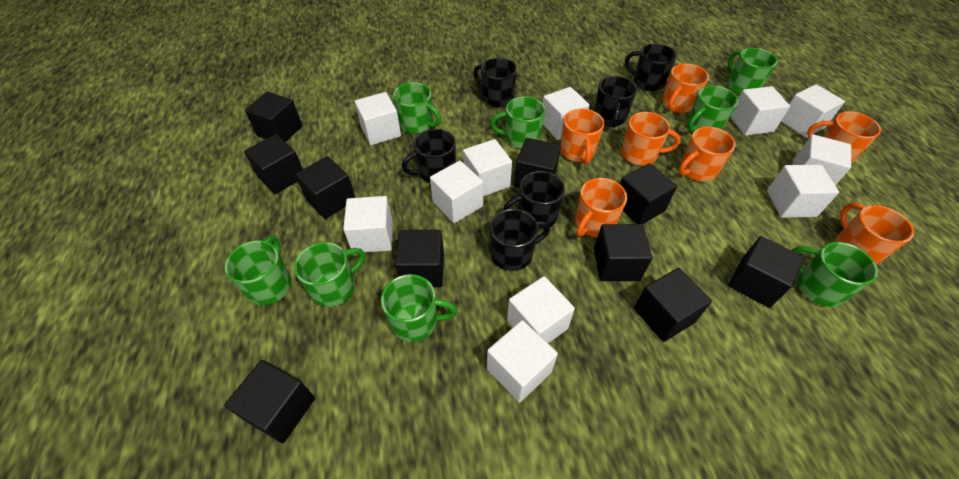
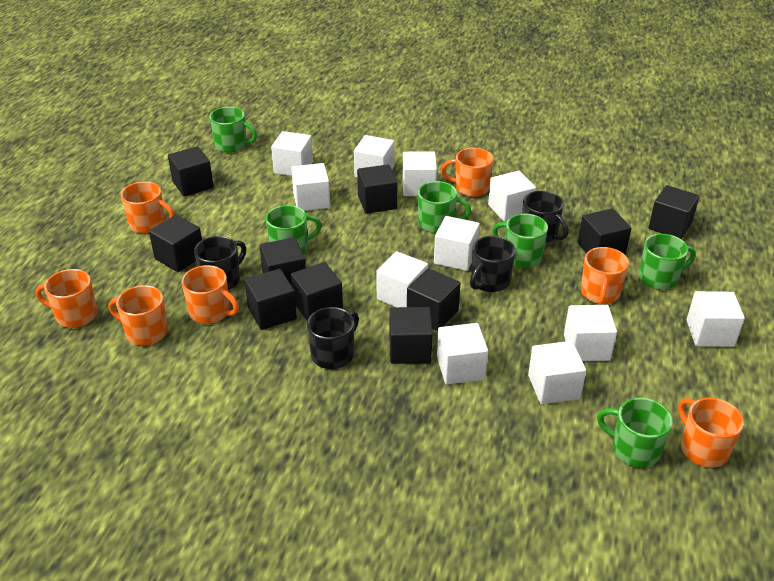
black mug: [402,129,456,183] [473,58,517,107] [490,209,550,271] [503,171,565,230] [594,76,637,128] [625,44,677,91] = 6 -> [194,236,246,290] [307,307,359,369] [470,236,515,292] [522,191,569,243] = 4
green mug: [225,236,291,305] [294,242,365,307] [381,274,457,342] [393,82,441,133] [490,96,545,149] [687,86,738,132] [728,48,778,94] [792,242,878,307] = 8 -> [209,107,257,152] [266,205,322,253] [418,181,471,233] [492,214,548,268] [597,398,673,468] [639,234,696,290] = 6

